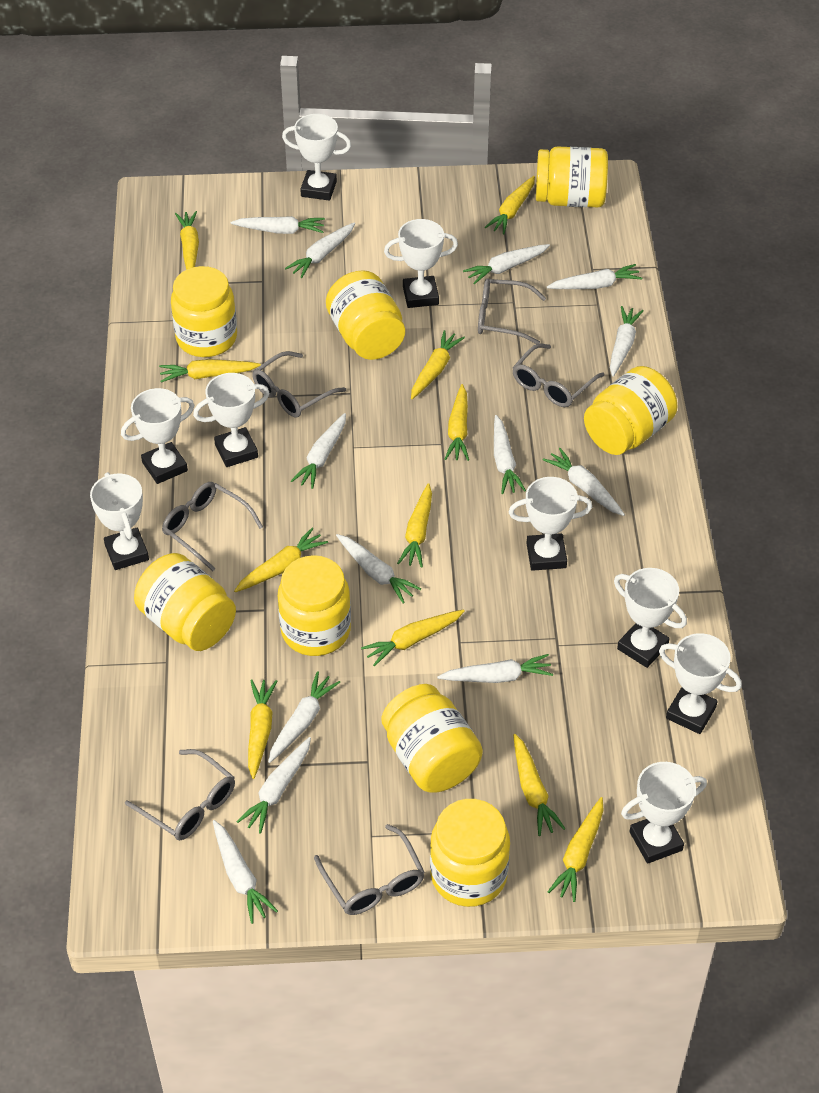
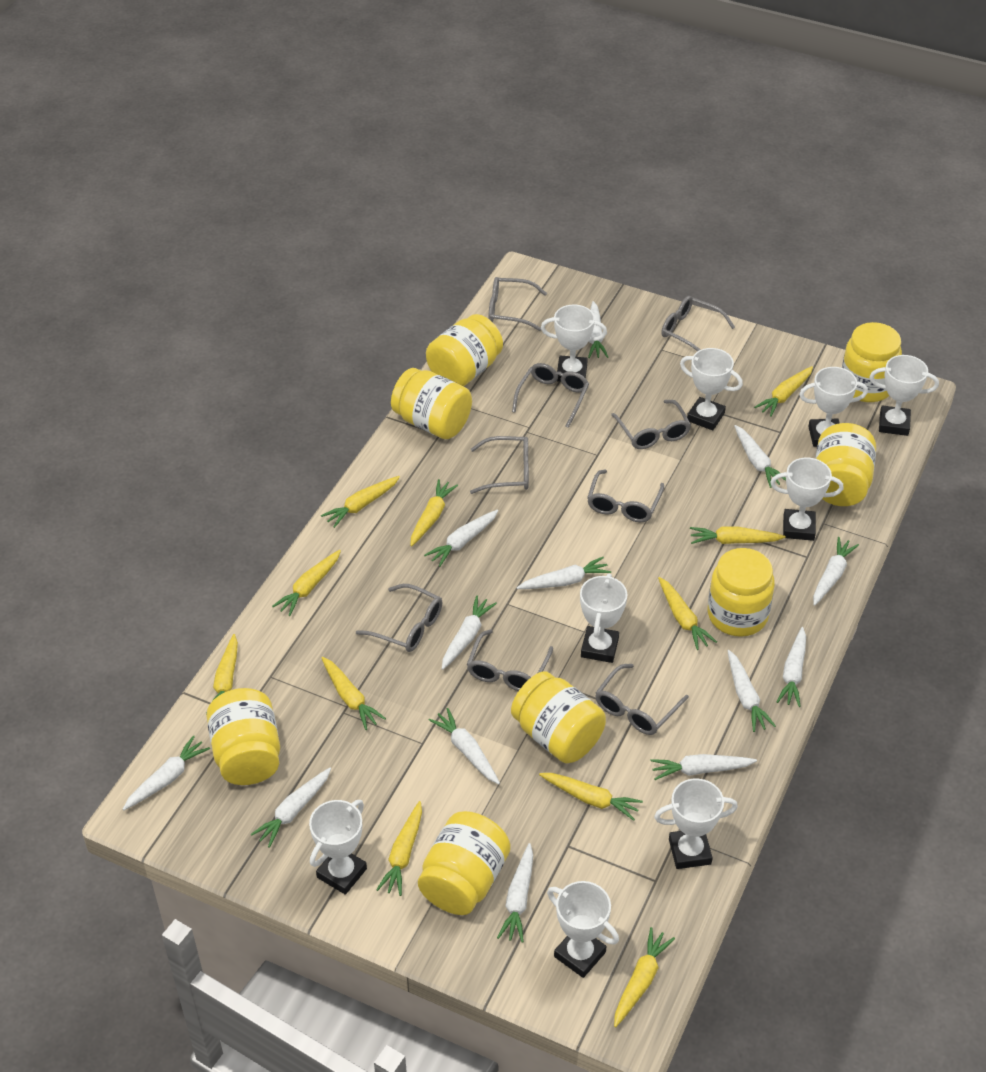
grey glasses: [125,749,235,840] [162,482,263,571] [252,351,346,418] [314,824,425,915] [478,279,546,344] [512,343,604,407] = 6 -> [356,584,443,652] [467,629,553,691] [470,436,529,494] [489,277,547,331] [512,363,589,428] [587,470,664,522] [595,664,689,735] [611,400,691,449] [661,296,735,352] = 9

